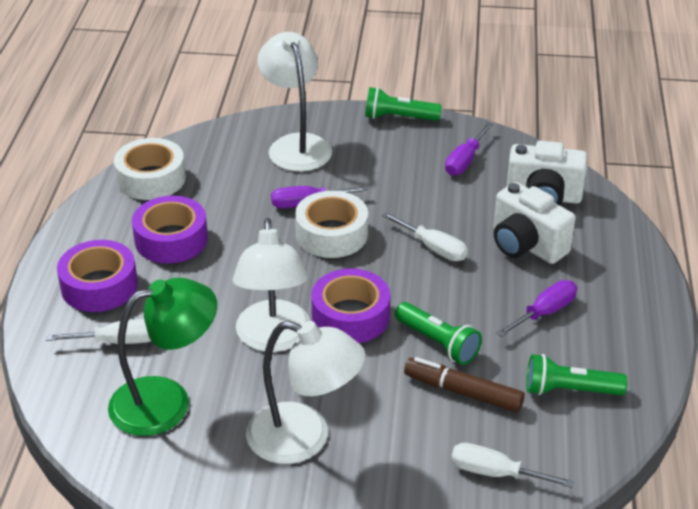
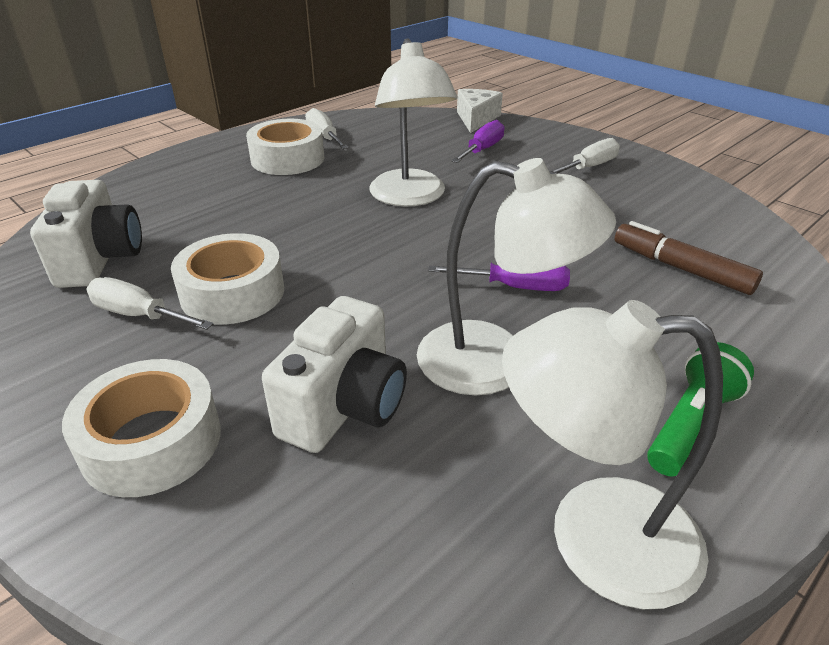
green flashlight: [365,87,442,121] [395,302,482,365] [526,354,628,395] = 3 -> [647,342,754,476] = 1
green lamp: [108,277,217,436] = 1 -> none = 0
purple screwdriver: [271,186,368,208] [445,123,493,176] [496,280,577,337] = 3 -> [428,263,570,291] [451,120,505,163] = 2
purple tape: [57,240,138,312] [132,196,208,264] [311,268,390,343] = 3 -> none = 0
white cheese: none = 0 -> [457,89,503,133] = 1
white tape: [114,138,186,200] [295,191,368,258] = 2 -> [62,359,221,497] [171,233,284,325] [246,119,324,175] = 3

